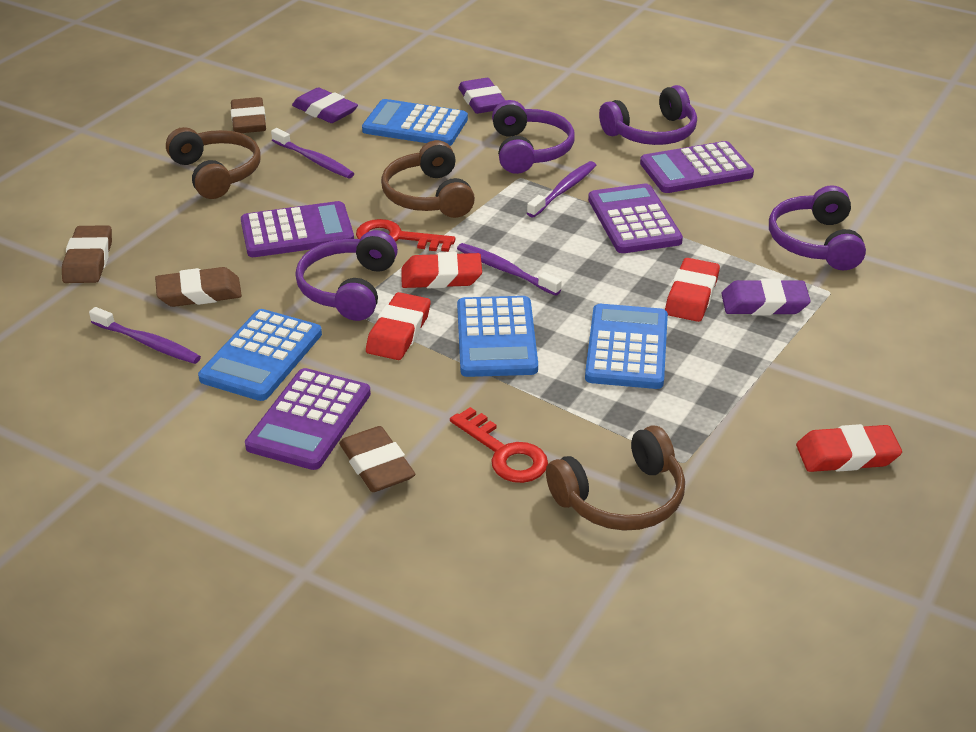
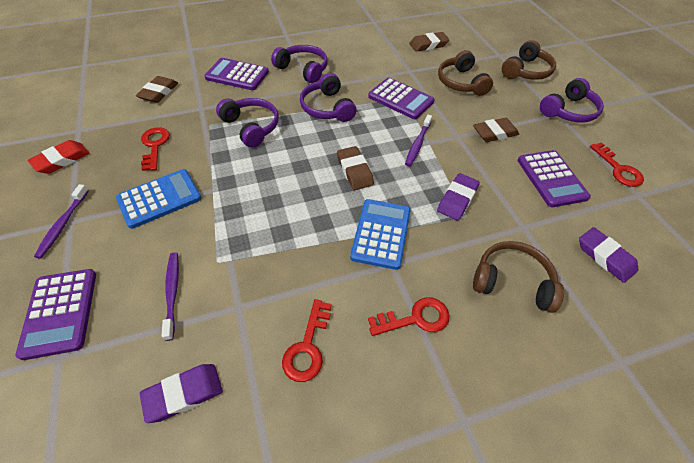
blue calculator: [198,309,322,401] [362,99,468,146] [457,296,538,377] [585,304,668,389] = 4 -> [116,169,201,229] [350,199,410,270] = 2
purple toothbrush: [89,307,201,364] [271,128,354,178] [457,243,562,296] [527,161,596,217] = 4 -> [34,184,89,259] [162,252,179,341] [405,115,432,166] = 3
red eraser: [366,292,431,360] [401,252,482,288] [665,258,720,322] [796,424,902,472] = 4 -> [27,140,90,174] = 1
red key: [356,219,456,252] [450,407,548,483] = 2 -> [141,127,170,171] [282,299,331,382] [368,297,449,336] [590,142,644,187] = 4

